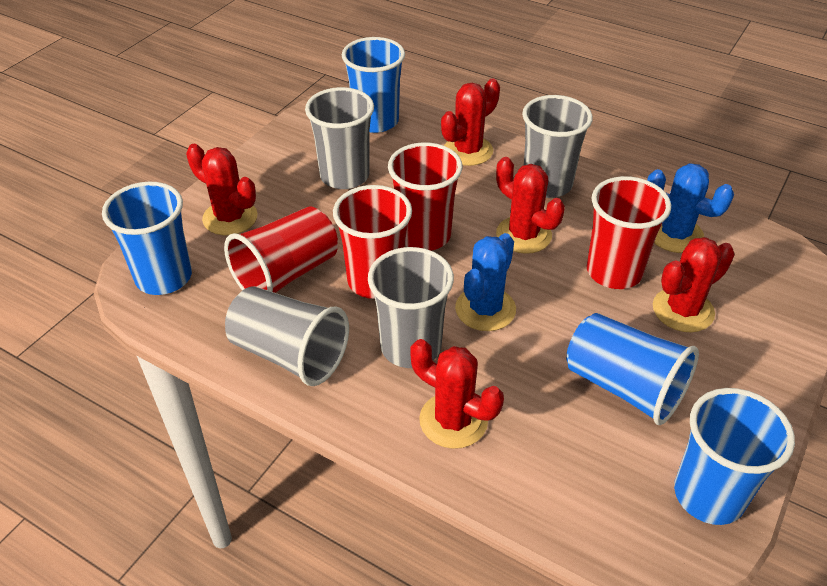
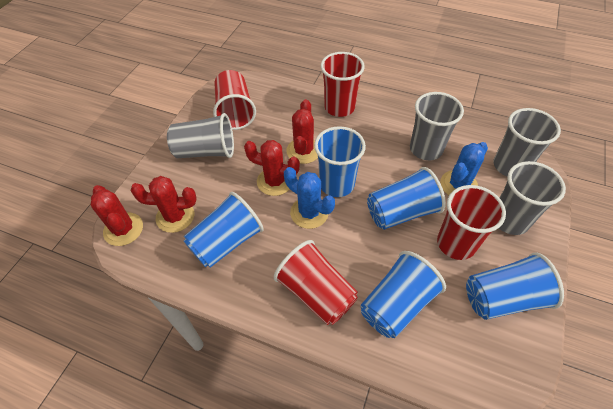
blue cup: [102,182,192,295] [342,37,405,133] [566,313,699,425] [674,388,795,525] = 4 -> [184,192,264,268] [314,126,366,197] [360,251,446,338] [367,167,446,230] [466,253,564,320] = 5
red cactus: [186,144,258,235] [410,339,504,449] [441,78,500,166] [496,157,565,254] [653,237,735,332] = 5 -> [91,185,143,246] [131,176,197,233] [244,140,300,196] [286,99,318,164] = 4

